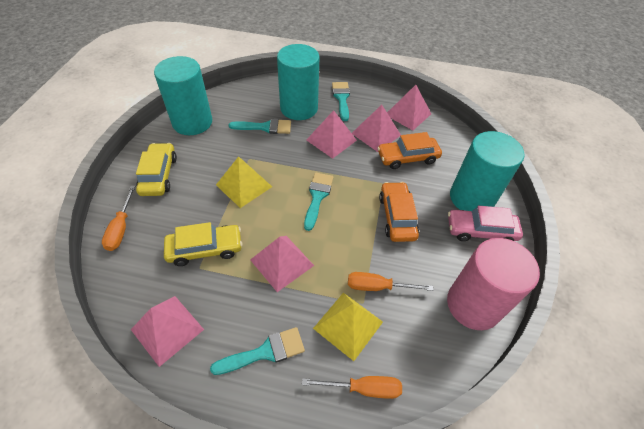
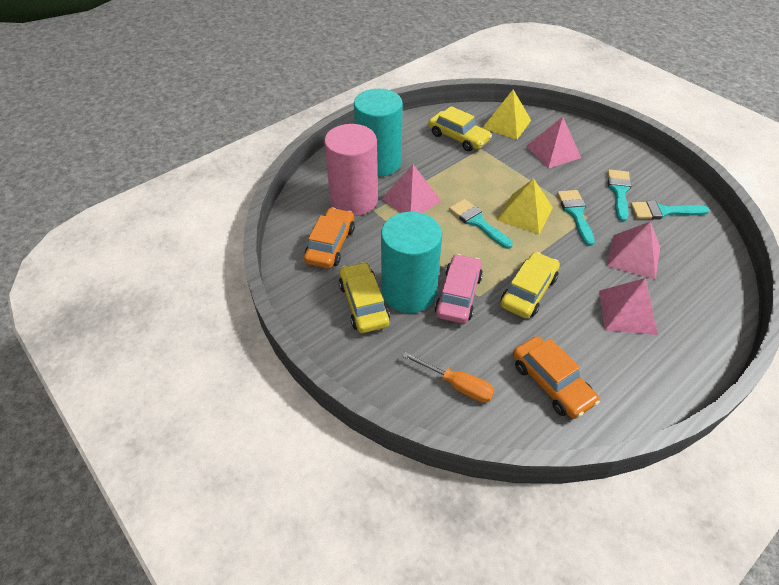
orange screwdriver: [102,186,135,251] [302,376,402,399] [348,272,433,291] = 3 -> [402,352,495,403] = 1
pink pyramid: [131,296,204,367] [250,236,314,292] [307,110,357,159] [352,105,401,152] [387,85,431,130] = 5 -> [382,165,441,213] [526,117,581,168] [599,278,658,335] [607,221,660,280] = 4
turquoise cylinder: [154,56,212,135] [277,44,320,120] [450,131,524,211] = 3 -> [354,89,403,177] [381,212,442,313] = 2
yellow car: [136,143,177,196] [164,222,243,266] = 2 -> [339,262,390,333] [428,106,492,151] [501,252,560,319] = 3

